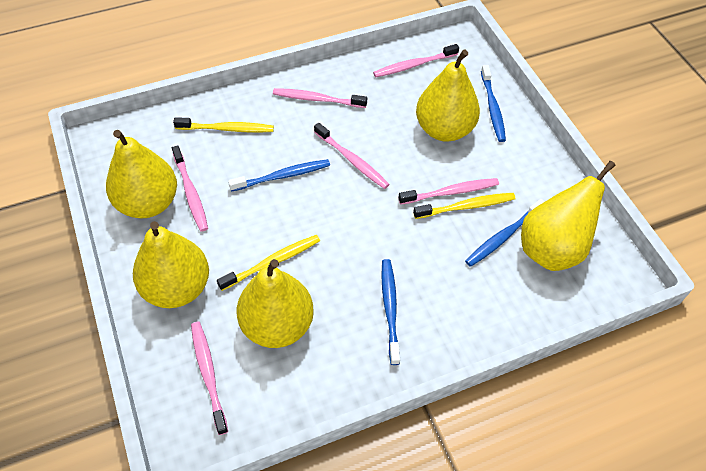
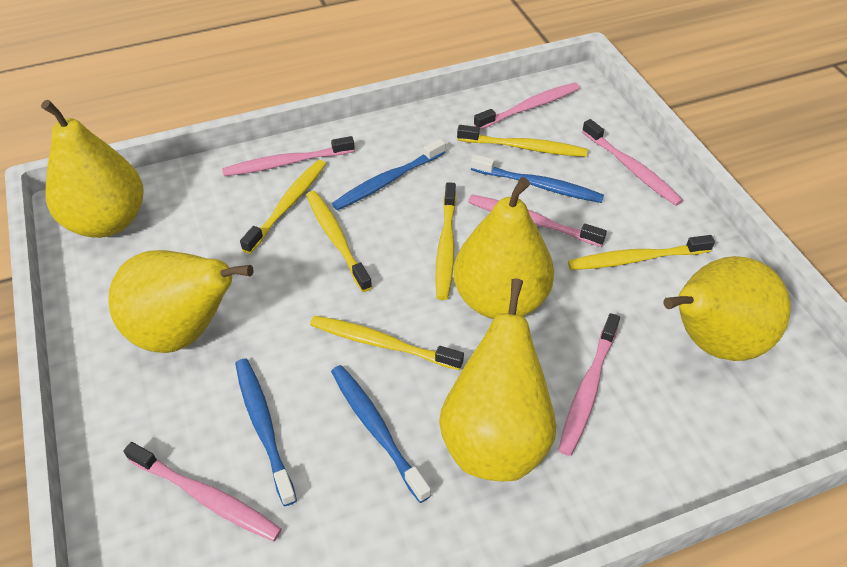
yellow toothbrush: [173,117,274,133] [217,235,320,291] [413,193,515,219] = 3 -> [240,160,326,254] [306,191,372,292] [310,316,464,370] [435,182,456,300] [457,125,588,157] [568,235,715,270] = 6

